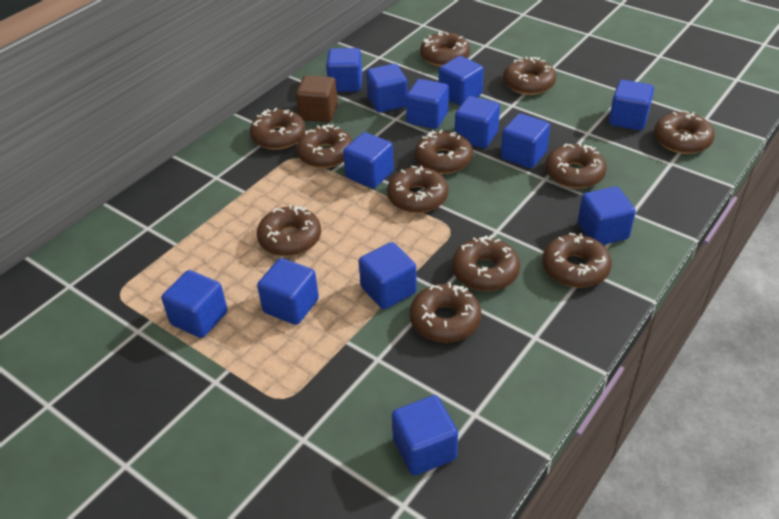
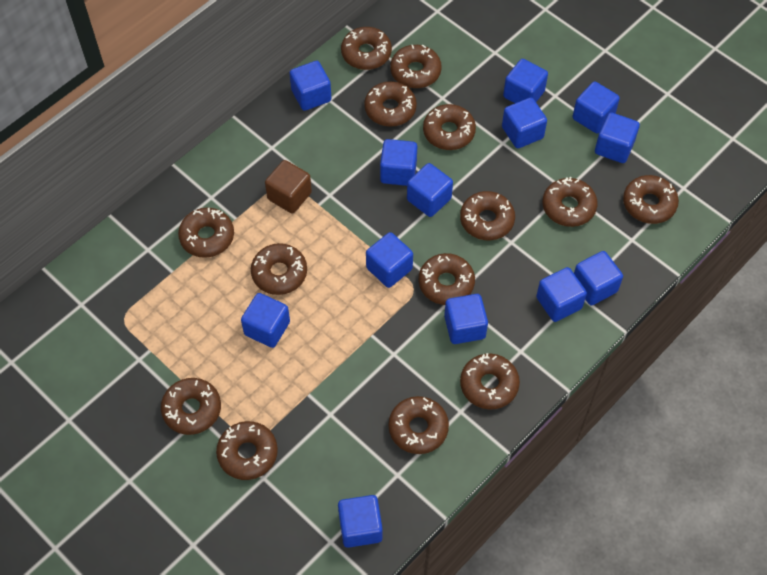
brown donut: [250,108,306,150] [257,205,321,256] [296,124,353,168] [387,166,448,213] [410,283,481,343] [415,130,473,174] [420,32,470,67] [452,235,520,291] [503,57,556,95] [542,233,612,288] [545,143,607,189] [654,111,715,154] = 12 -> [161,378,221,435] [178,208,234,258] [216,421,278,480] [251,243,307,295] [341,27,392,70] [364,81,417,127] [388,396,449,454] [390,45,442,88] [419,253,475,305] [423,104,476,150] [460,191,515,240] [460,353,520,409] [542,177,598,227] [623,175,679,224] = 14

